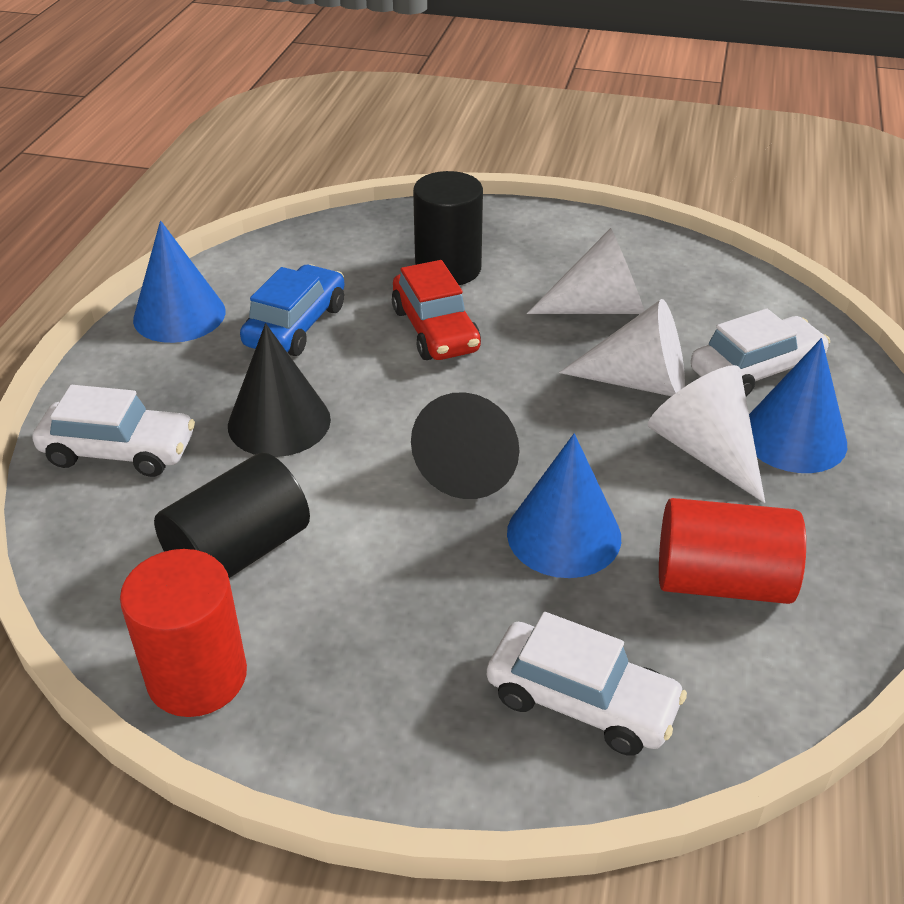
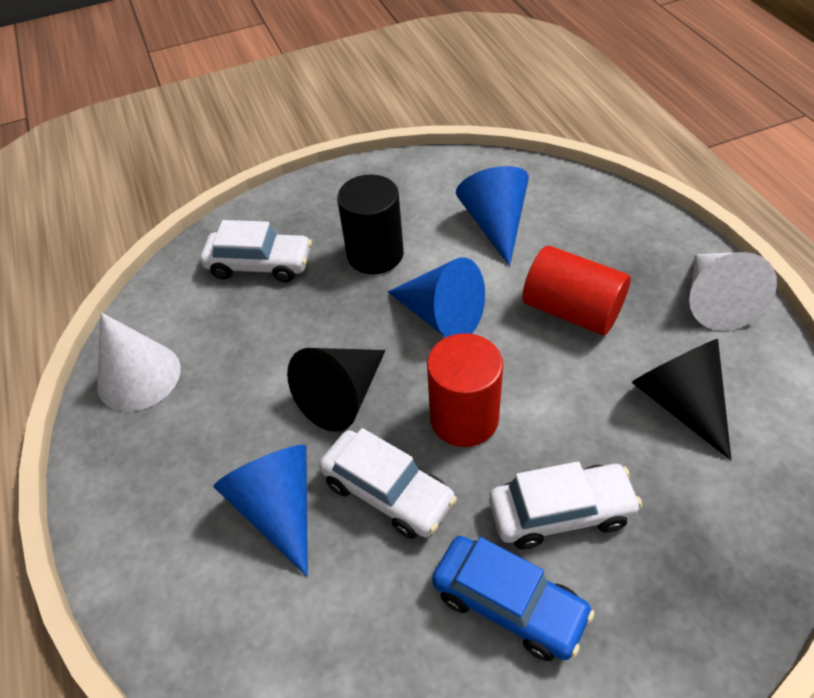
black cylinder: [154,453,310,578] [413,171,483,285] = 2 -> [337,174,404,274] = 1
red car: [392,260,481,360] = 1 -> none = 0
white cone: [527,228,644,314] [559,299,685,396] [648,365,765,503] = 3 -> [97,312,181,411] [689,252,777,331] = 2

